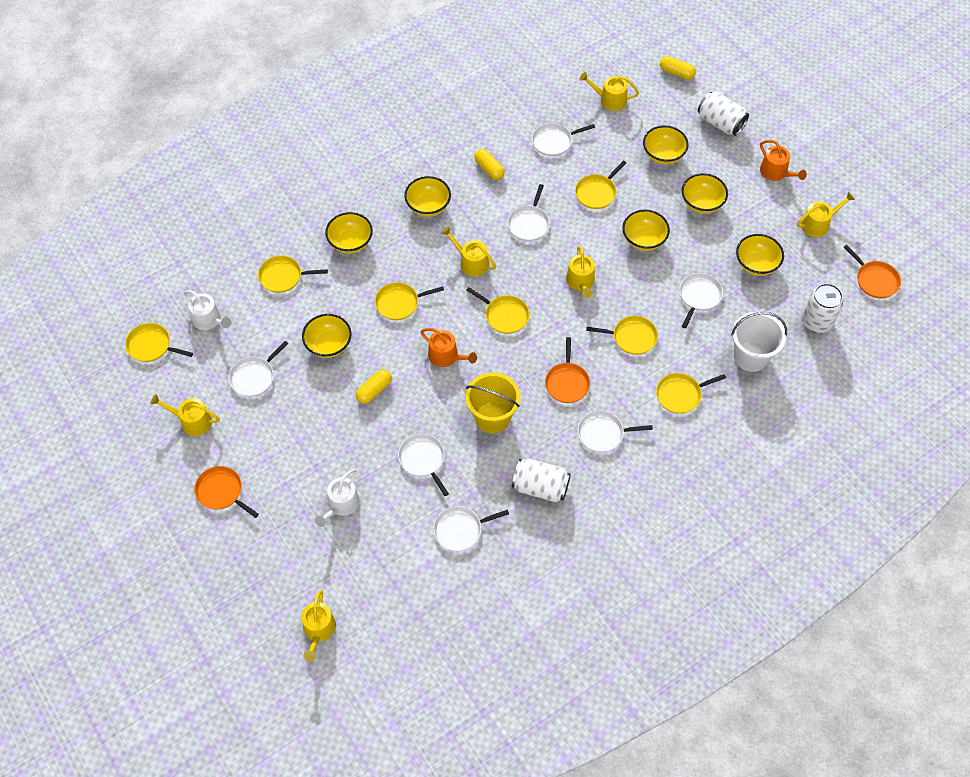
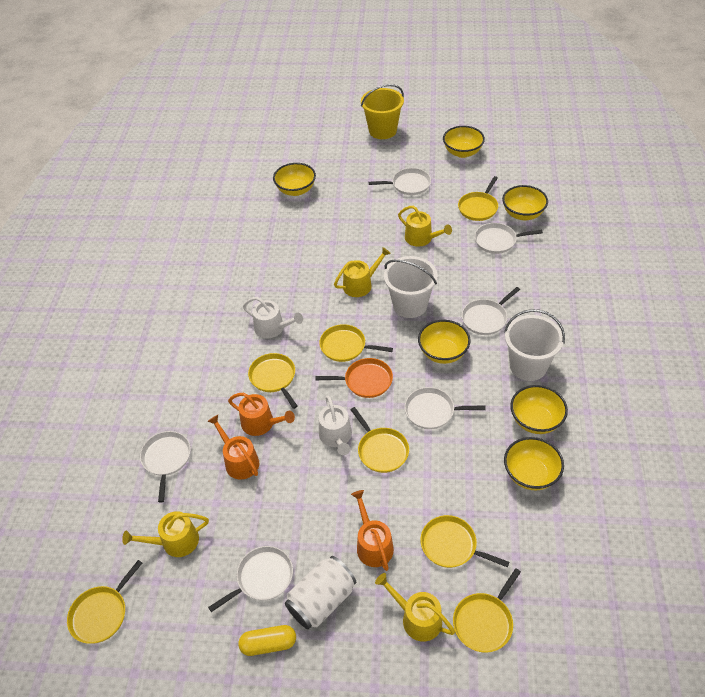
orange pan: [194,466,259,518] [545,337,590,403] [844,245,901,298] = 3 -> [315,358,393,398] = 1
orange watering can: [420,328,477,367] [760,140,807,181] = 2 -> [208,415,259,480] [228,393,295,436] [351,490,394,571] = 3
white bucket: [731,312,787,372] = 1 -> [384,256,438,318] [504,309,565,381] = 2
white can: [512,458,571,503] [698,91,749,136] [802,283,844,333] = 3 -> [285,556,356,629] = 1
white pan: [228,341,288,397] [398,434,449,496] [433,506,509,551] [508,184,550,241] [532,123,595,156] [578,410,653,452] [679,273,723,328] = 7 -> [140,431,191,503] [208,546,293,612] [369,168,431,195] [405,387,486,429] [462,287,520,335] [475,223,543,254] = 6
yellow bowl: [302,314,352,358] [325,212,373,254] [404,176,451,217] [622,210,670,251] [643,125,689,165] [682,173,728,214] [736,234,784,276] = 7 -> [273,163,316,196] [418,320,471,364] [443,126,485,158] [502,185,548,220] [504,437,564,491] [510,385,568,434] = 6
yellow capsule: [356,369,392,404] [474,149,505,180] [660,56,696,80] = 3 -> [238,625,296,656] = 1
yellow watering can: [150,394,220,436] [302,590,336,661] [442,227,496,277] [566,246,595,298] [579,72,639,111] [797,192,855,237] = 6 -> [122,511,209,557] [334,247,391,297] [375,573,455,642] [398,206,452,247] = 4

